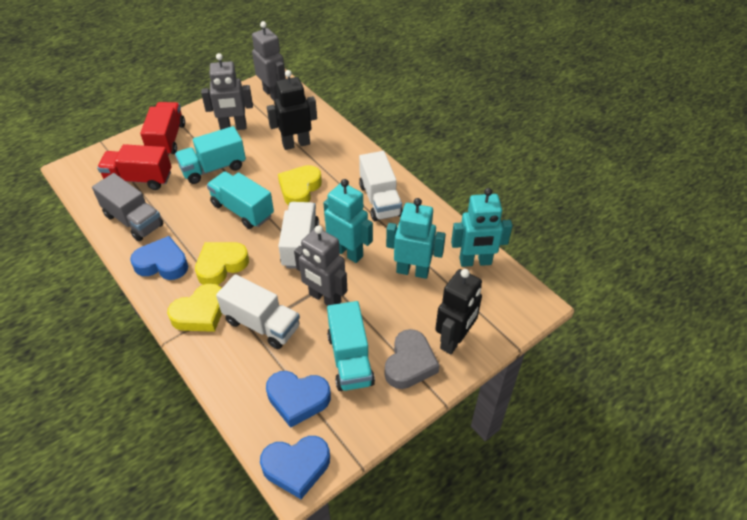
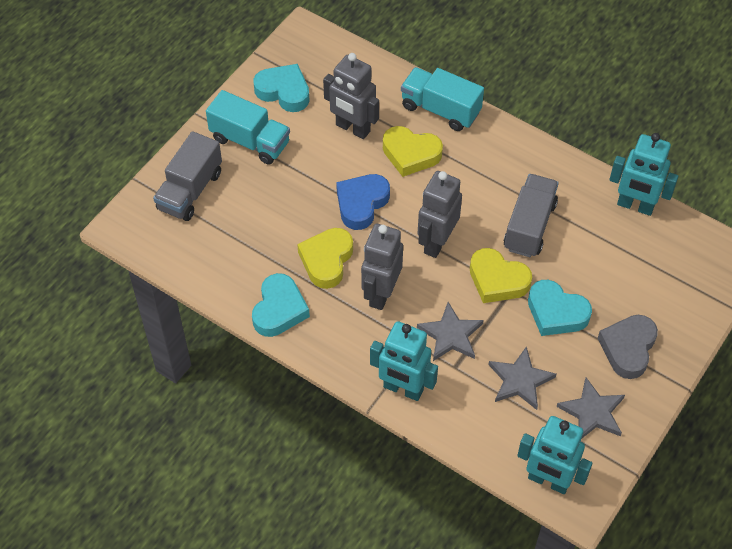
black robot: [267,70,317,150] [435,269,482,354] = 2 -> none = 0
blue heart: [130,236,188,280] [260,436,330,499] [266,371,331,428] = 3 -> [336,174,390,230] = 1
grey star: none = 0 -> [417,302,484,361] [488,346,556,410] [556,378,625,439] = 3
grey truck: [92,173,164,241] = 1 -> [153,131,222,221] [504,174,559,257] = 2
red truck: [97,144,171,190] [140,102,185,156] = 2 -> none = 0
turquoise heart: none = 0 -> [252,273,310,337] [253,64,310,112] [528,280,592,336] = 3
turquoise truck: [175,126,246,184] [207,171,274,229] [327,301,375,391] = 3 -> [206,90,290,165] [401,67,484,131] = 2
white truck: [216,274,300,349] [278,202,319,269] [359,151,403,221] = 3 -> none = 0

